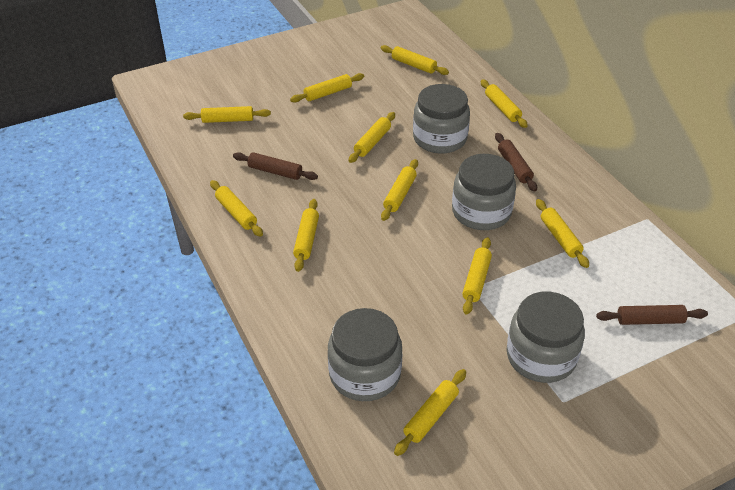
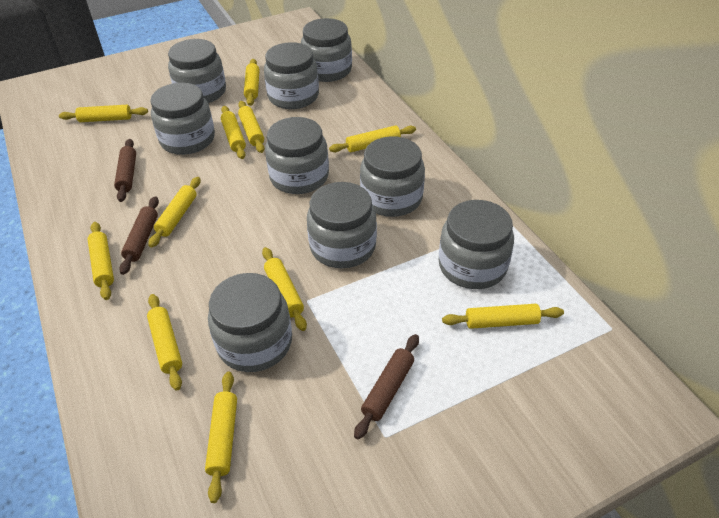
grey jar: [328,308,402,401] [413,84,470,153] [452,154,516,230] [507,292,585,383] = 4 -> [150,83,215,155] [168,39,226,103] [208,273,292,372] [264,42,319,109] [265,117,329,194] [301,18,352,82] [307,182,377,268] [360,136,425,217] [439,200,514,289] = 9

